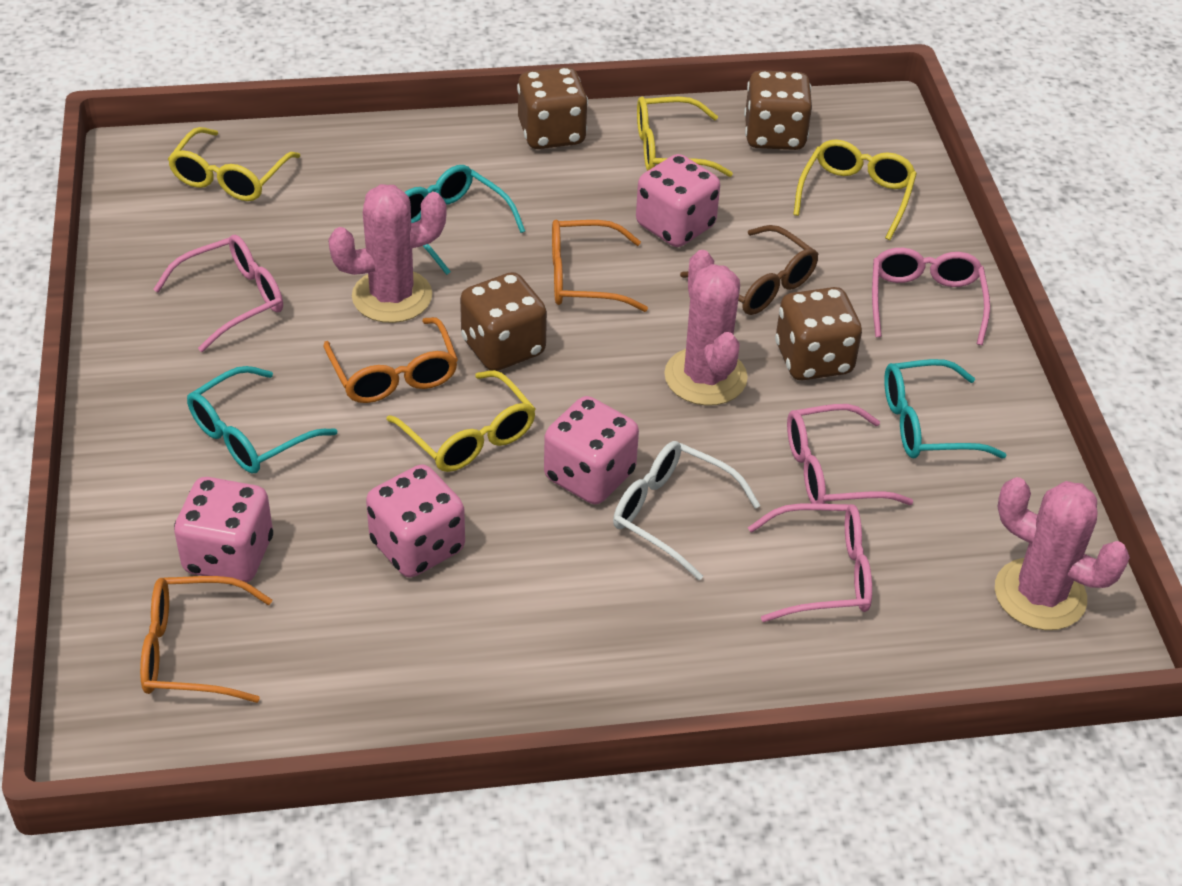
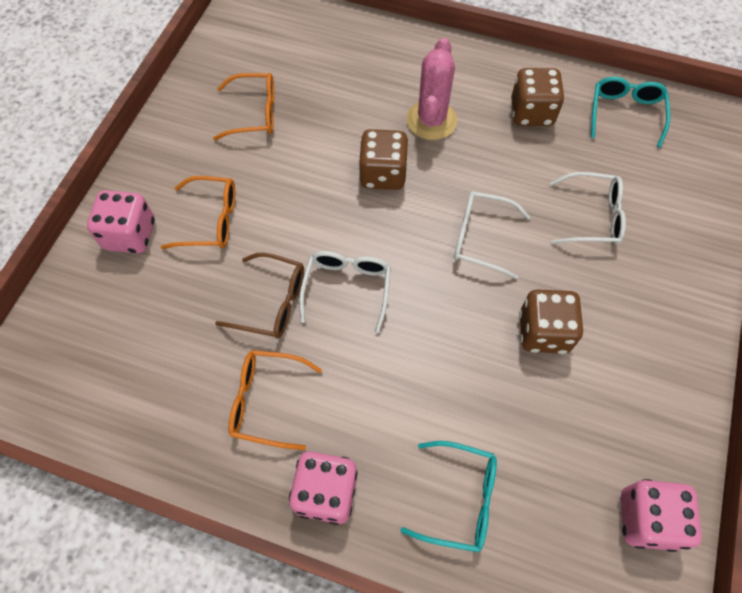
brown dice: [460,272,547,371] [517,67,588,149] [744,70,812,150] [775,287,862,380] = 4 -> [359,129,408,190] [511,68,565,126] [519,289,583,354] = 3
pink cactus: [328,184,447,323] [664,250,748,406] [995,477,1130,630] = 3 -> [406,38,457,140] = 1
pink dice: [174,477,273,583] [366,464,465,577] [544,396,639,504] [636,154,720,247] = 4 -> [87,190,155,253] [289,451,358,525] [621,479,702,552] = 3
pink glasses: [153,235,283,352] [748,503,872,622] [787,404,914,505] [872,248,990,345] = 4 -> none = 0
turquoise glasses: [187,366,337,473] [404,165,525,275] [884,359,1006,459] = 3 -> [400,441,497,552] [591,77,670,148] = 2
white glasses: [613,441,761,580] = 1 -> [299,251,391,333] [454,192,530,279] [550,172,626,245] = 3
yellow glasses: [168,127,300,201] [386,370,536,472] [637,97,733,177] [793,140,917,240] = 4 -> none = 0

